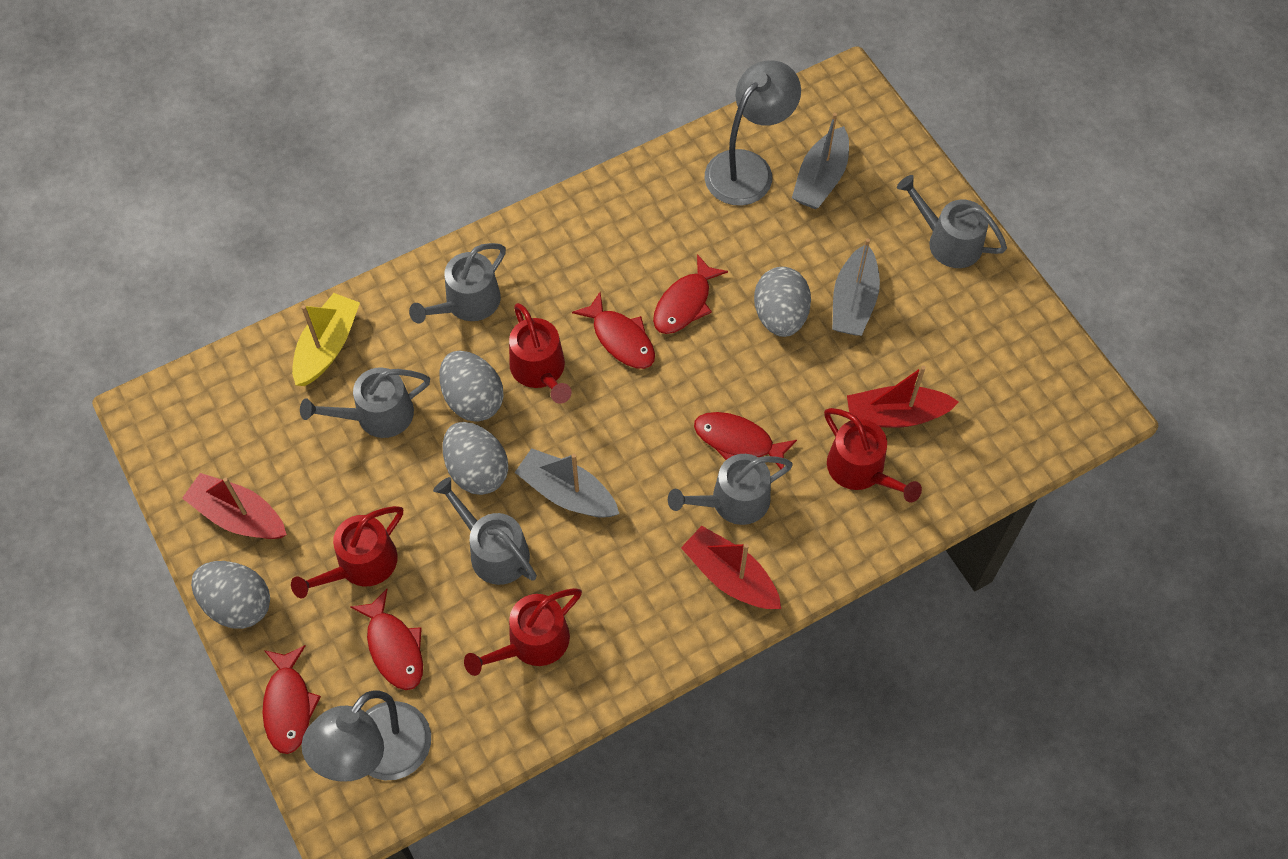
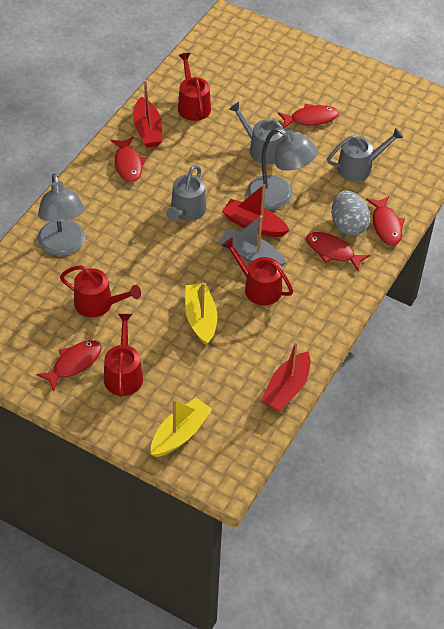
grey boat: [514,448,619,518] [792,113,849,209] [832,238,880,336] = 3 -> [219,215,286,267] = 1
grey egg: [191,561,270,629] [439,351,504,422] [443,422,508,495] [754,267,811,337] = 4 -> [332,191,370,236] = 1
grey watering can: [300,367,430,438] [409,243,506,323] [433,477,537,585] [668,454,793,525] [897,175,1007,268] = 5 -> [166,165,206,221] [229,102,285,164] [327,128,403,181] = 3
yellow boat: [292,293,360,386] = 1 -> [151,397,212,457] [185,282,217,345] = 2

